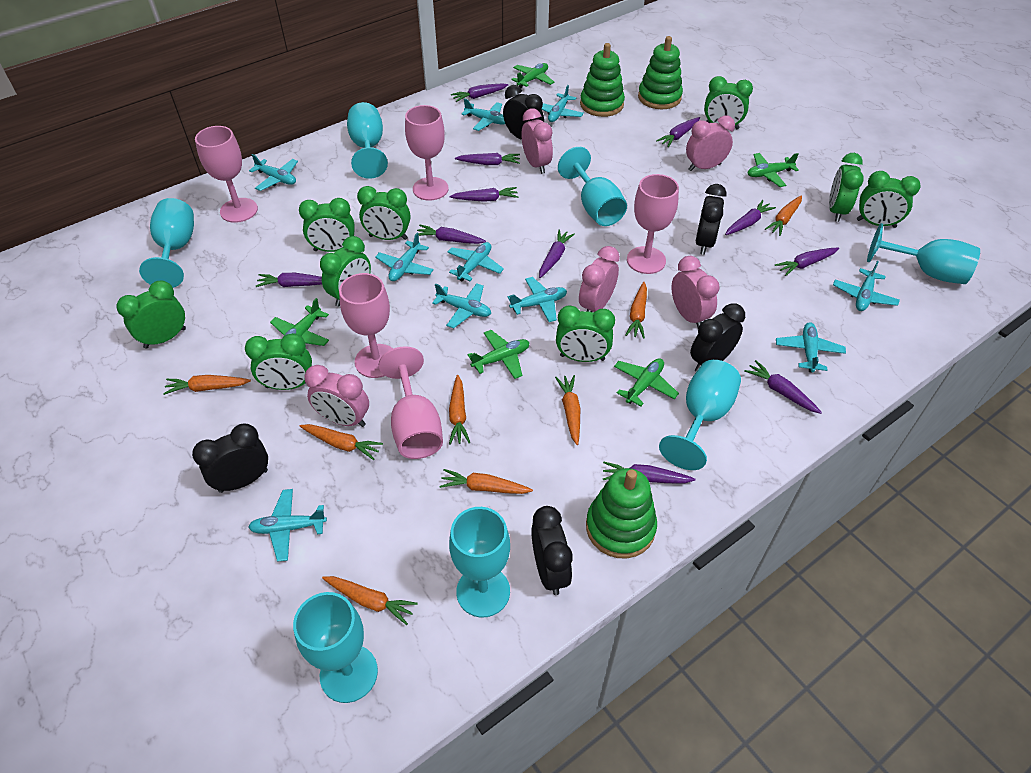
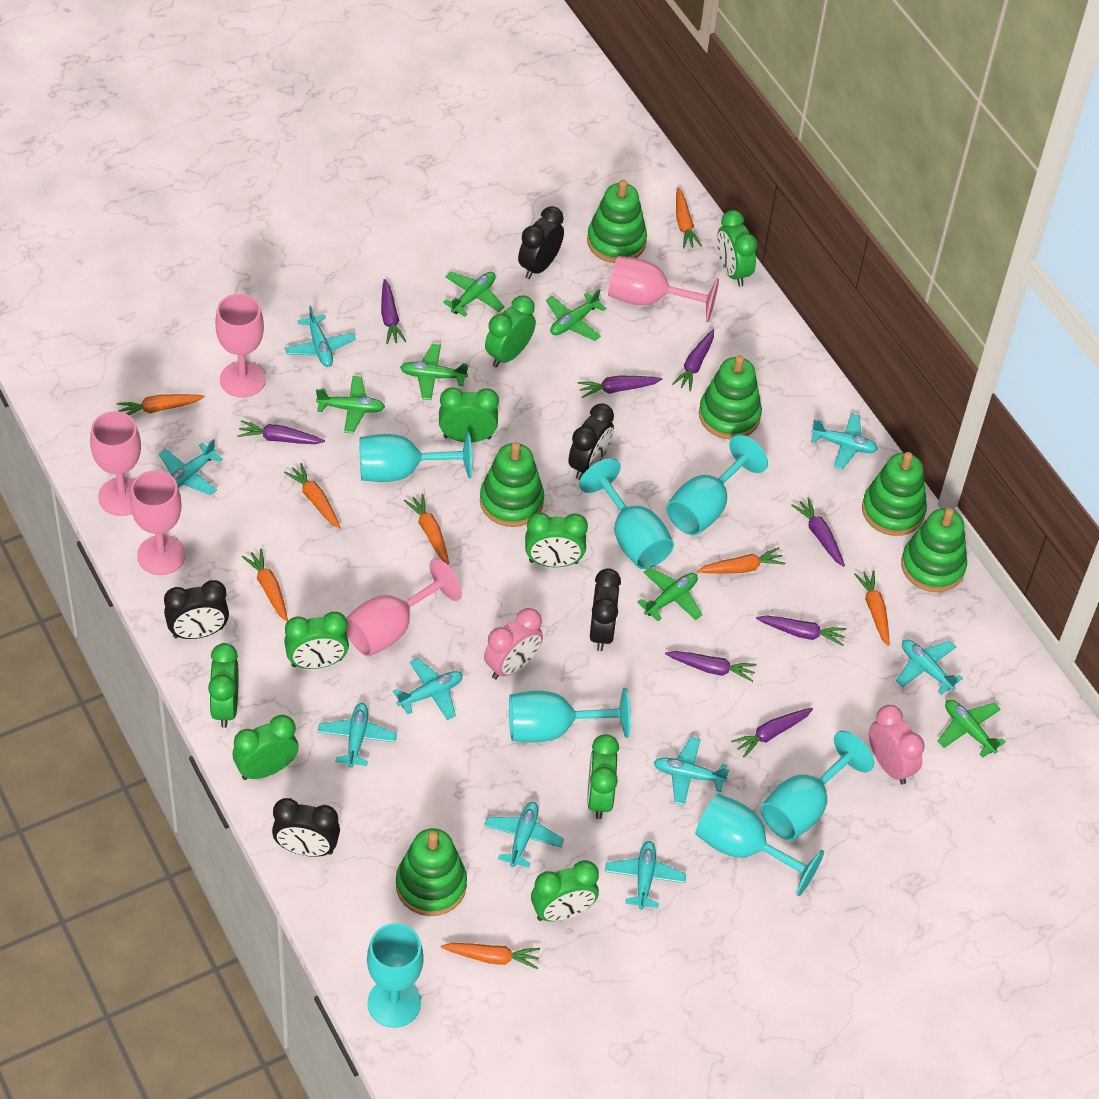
green plane: [270,298,329,346] [468,330,530,379] [511,63,554,88] [614,358,679,406] [748,153,799,187] = 5 -> [316,376,385,433] [400,344,468,400] [443,272,504,317] [546,289,607,341] [637,567,703,621] [937,700,1006,758] = 6
green stacking toy: [580,43,625,117] [586,468,657,559] [638,36,683,109] = 3 -> [396,828,467,916] [480,442,544,527] [587,180,647,263] [699,355,762,439] [862,452,927,536] [901,508,967,592] = 6
pink clock: [304,365,369,427] [522,108,553,174] [579,246,620,312] [672,256,720,328] [686,115,735,171] = 5 -> [484,608,543,679] [869,705,925,784] = 2
purple carrot: [256,273,322,287] [417,225,486,244] [449,187,518,202] [451,84,508,102] [455,153,520,165] [539,229,575,278] [603,462,696,483] [656,117,700,147] [725,200,776,235] [744,360,822,414] [775,248,839,276] = 11 -> [237,420,325,444] [381,279,406,344] [577,375,662,398] [665,651,757,682] [672,329,714,391] [731,708,813,758] [756,615,846,646] [791,497,845,567] = 8
turquoise plane: [249,154,298,191] [249,489,327,562] [375,232,434,281] [432,283,491,329] [447,242,504,281] [461,98,505,131] [508,277,567,322] [542,85,584,122] [776,322,846,373] [833,261,900,311] = 10 -> [159,439,223,495] [285,306,356,367] [317,703,397,768] [393,658,463,720] [484,802,564,868] [605,841,686,910] [654,737,729,805] [811,413,878,469] [896,639,963,695] = 9

